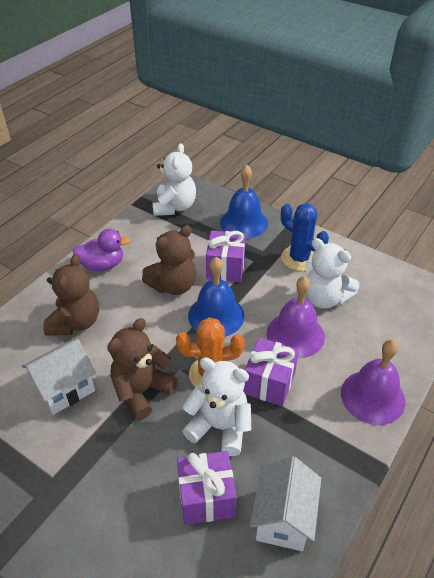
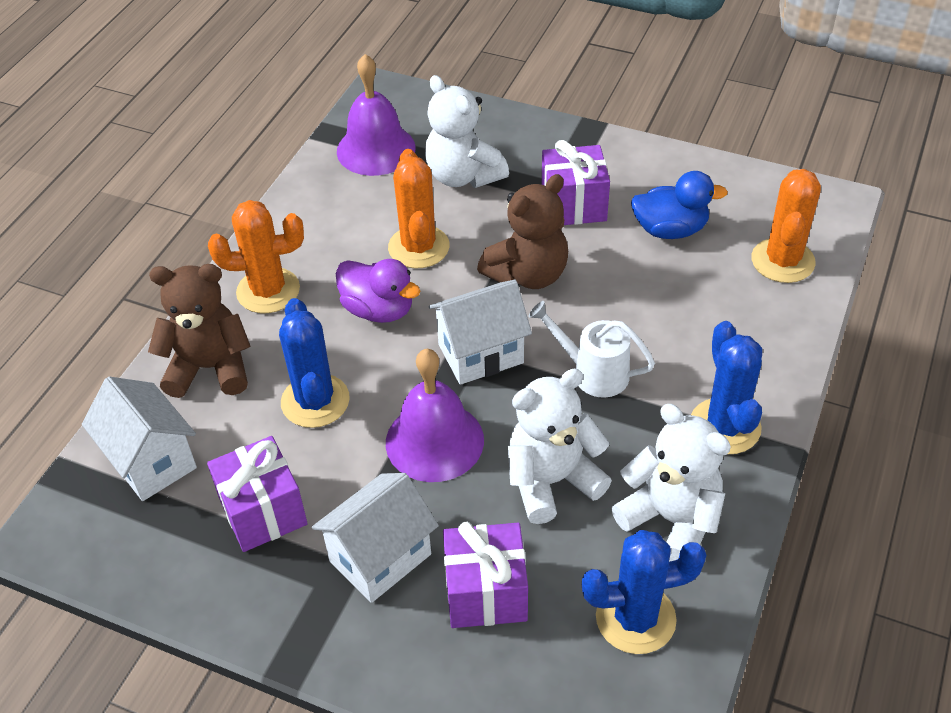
blue bell: [188,257,244,337] [220,165,268,239] = 2 -> none = 0
blue cactus: [281,203,329,271] = 1 -> [279,298,350,428] [582,530,706,654] [691,321,762,454] = 3
blue duck: none = 0 -> [631,171,728,239] = 1
brown teddy bear: [43,254,99,336] [107,318,178,420] [142,225,196,295] = 3 -> [148,264,251,398] [477,174,568,289] = 2
orange cactus: [176,318,245,387] = 1 -> [208,200,304,313] [388,149,450,268] [751,169,821,283] = 3
white house: [22,339,96,415] [250,456,321,551] = 2 -> [82,376,197,501] [312,473,439,603] [428,280,532,385] = 3
white watering can: none = 0 -> [529,301,655,398] = 1

